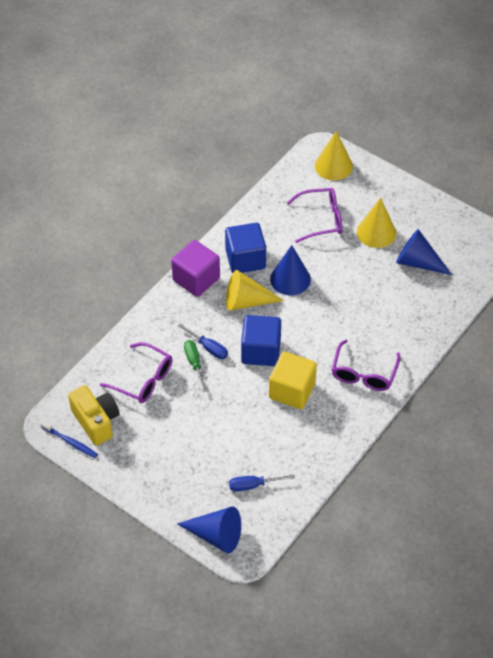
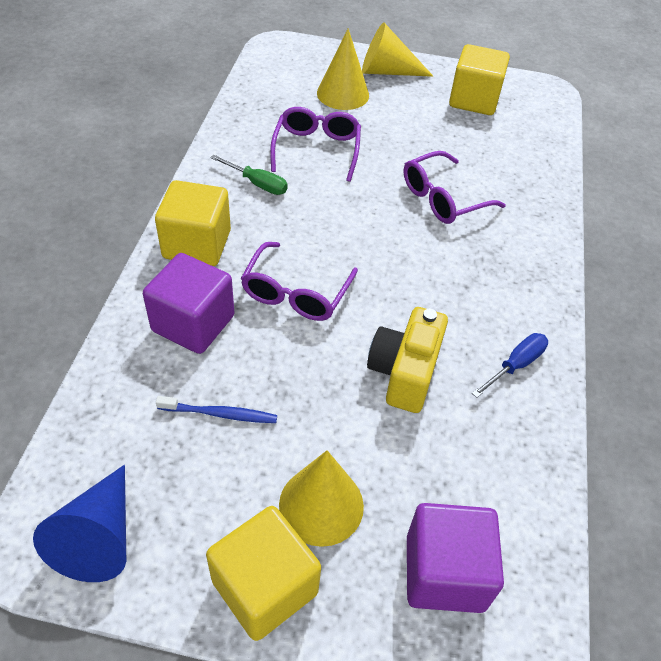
blue cone: [177,507,241,553] [270,245,311,295] [396,229,452,275] = 3 -> [33,465,126,582] = 1
blue cube: [225,223,266,273] [241,315,281,366] = 2 -> none = 0
blue screwdriver: [177,323,228,359] [229,475,295,492] = 2 -> [472,333,548,398] = 1
purple cube: [171,240,220,297] = 1 -> [143,253,235,354] [407,503,504,613] = 2
yellow cube: [269,352,317,409] = 1 -> [155,180,231,266] [206,506,321,641] [449,44,510,115] = 3

